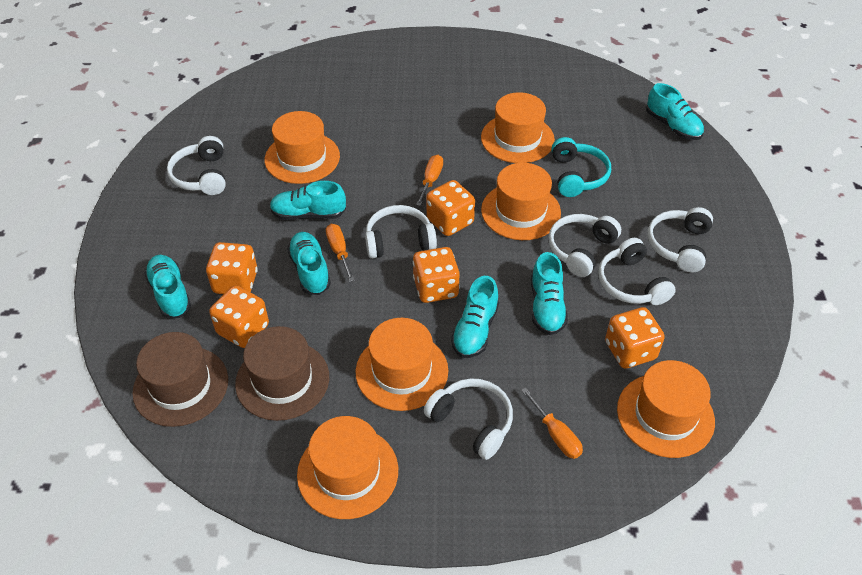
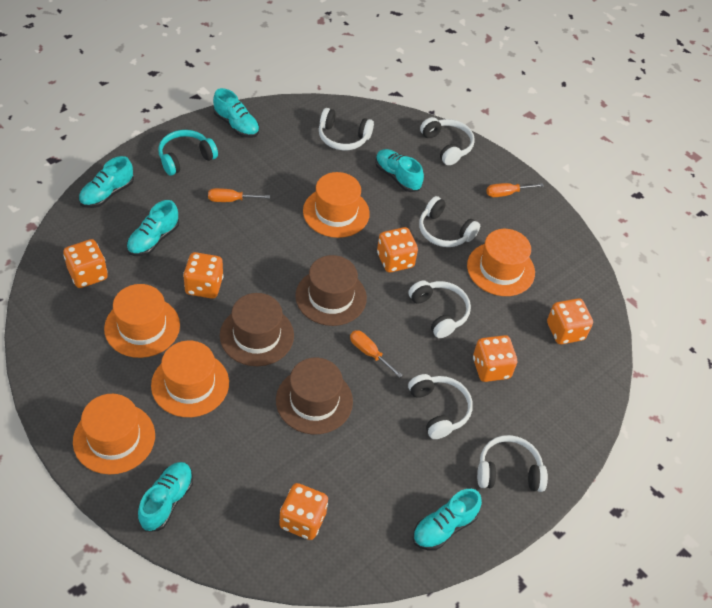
brown hat: [132,332,228,427] [235,326,329,421] = 2 -> [220,293,294,366] [276,357,353,435] [295,255,367,326] = 3
orange dice: [206,242,258,294] [209,285,269,348] [413,247,460,303] [426,180,475,236] [605,307,665,369] = 5 -> [63,239,108,288] [183,252,224,299] [279,483,328,540] [377,227,418,272] [473,335,517,382] [547,298,593,344] = 6
orange hat: [264,111,340,184] [297,416,398,519] [356,318,448,411] [481,92,555,163] [481,163,561,240] [617,360,715,458] = 6 -> [73,394,155,475] [104,284,180,358] [151,341,229,417] [303,172,370,238] [467,229,535,296] = 5

